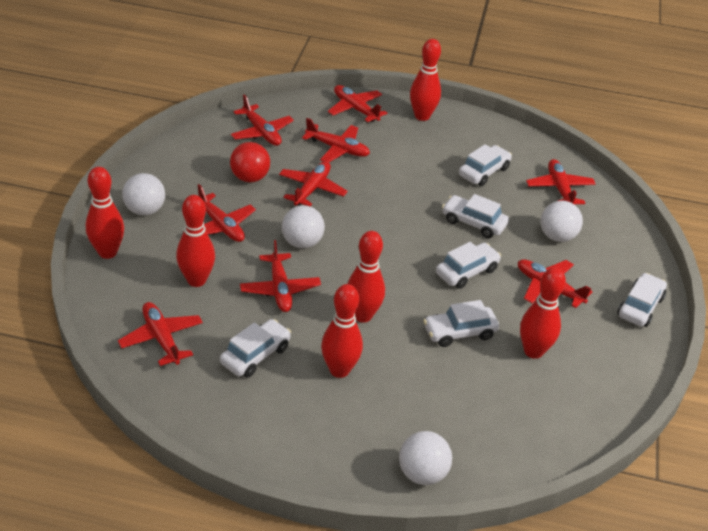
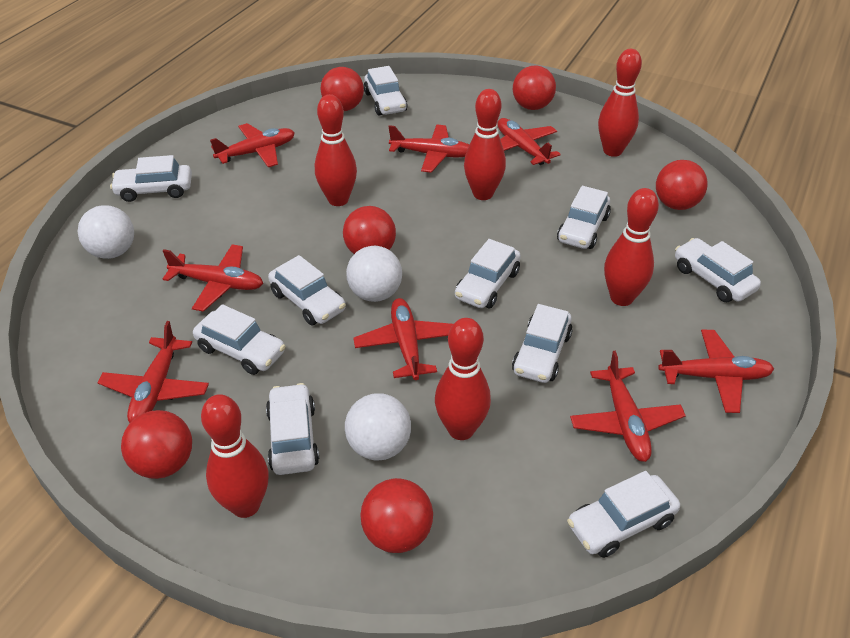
red ball: [230,142,270,182] = 1 -> [121,410,192,479] [320,67,364,111] [343,206,396,254] [361,478,433,553] [513,65,556,110] [656,160,708,210] = 6
red plane: [118,302,203,366] [198,184,256,242] [231,94,294,146] [240,240,321,312] [279,161,348,206] [302,118,370,162] [328,85,387,122] [518,259,593,308] [526,159,596,204] = 9 -> [97,321,209,423] [163,244,263,312] [210,123,295,167] [353,298,453,380] [388,125,469,173] [497,118,561,165] [570,351,686,462] [658,330,774,413] = 8
white ball: [122,173,165,216] [282,205,325,248] [399,431,452,485] [541,201,583,242] = 4 -> [77,205,134,259] [345,393,411,461] [346,246,402,302] = 3
white car: [220,319,291,378] [423,300,499,347] [436,242,501,289] [442,194,509,238] [459,144,512,186] [617,273,667,327] = 6 -> [110,155,192,202] [193,304,286,375] [266,383,319,475] [268,255,346,325] [364,66,407,115] [455,239,521,309] [512,304,573,383] [557,186,611,249] [567,471,680,558] [675,238,761,302] = 10

